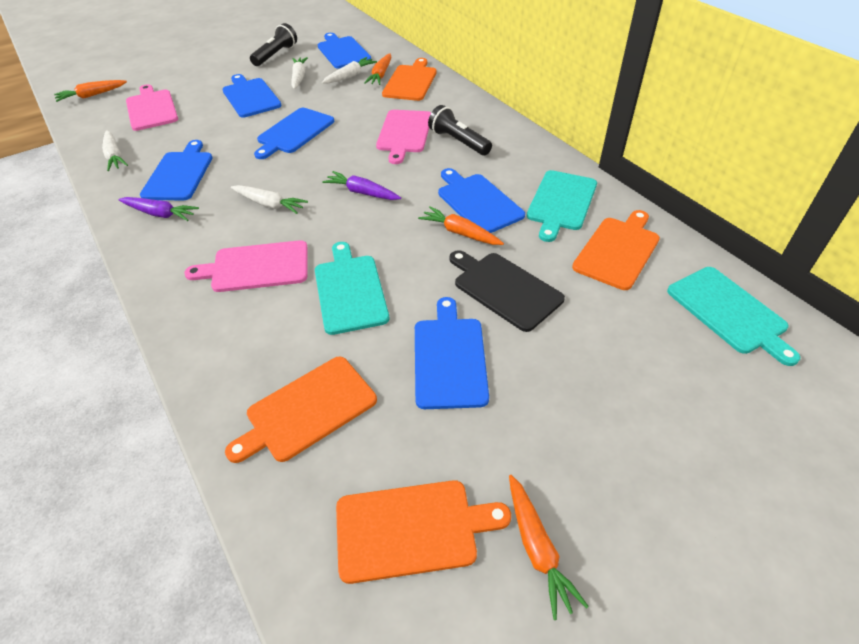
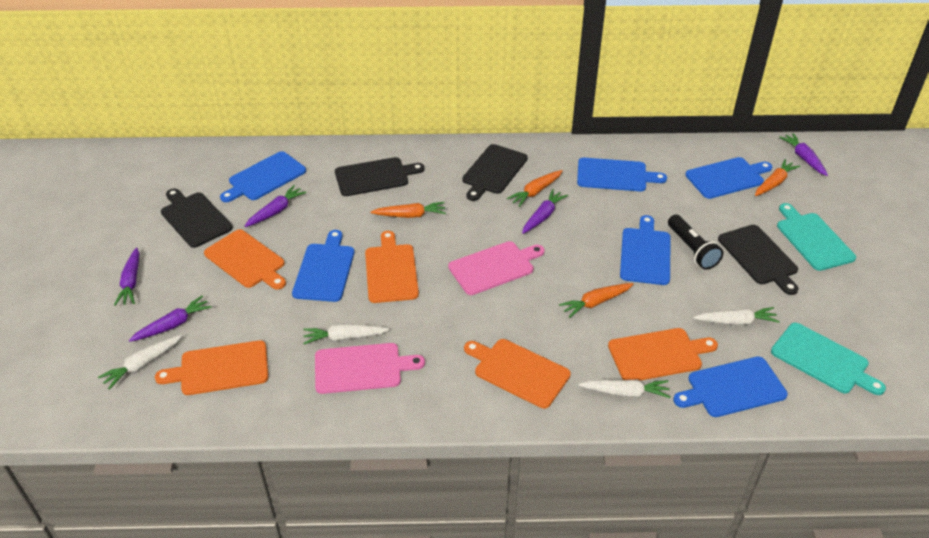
black cutting board: [449,250,565,332] = 1 -> [161,189,233,248] [335,157,425,196] [462,144,528,201] [718,225,799,295] = 4
black flashlight: [250,23,297,66] [428,105,492,155] = 2 -> [668,215,723,269] = 1
orange cutting board: [225,356,377,463] [336,480,511,584] [382,58,437,101] [572,210,660,290] = 4 -> [155,340,268,395] [204,229,286,290] [365,231,419,303] [464,339,571,408] [608,328,718,381] = 5
pink cutting board: [126,84,178,131] [184,240,308,292] [376,110,431,164] = 3 -> [315,343,425,394] [448,241,545,295] = 2
purple carrot: [118,197,199,221] [322,171,401,200] = 2 -> [114,248,139,306] [129,296,212,342] [245,185,306,227] [522,189,568,234] [779,133,828,176] = 5
turquoise cutting board: [315,242,389,335] [527,170,597,242] [667,267,800,366] = 3 -> [771,323,886,395] [777,203,856,271] = 2

